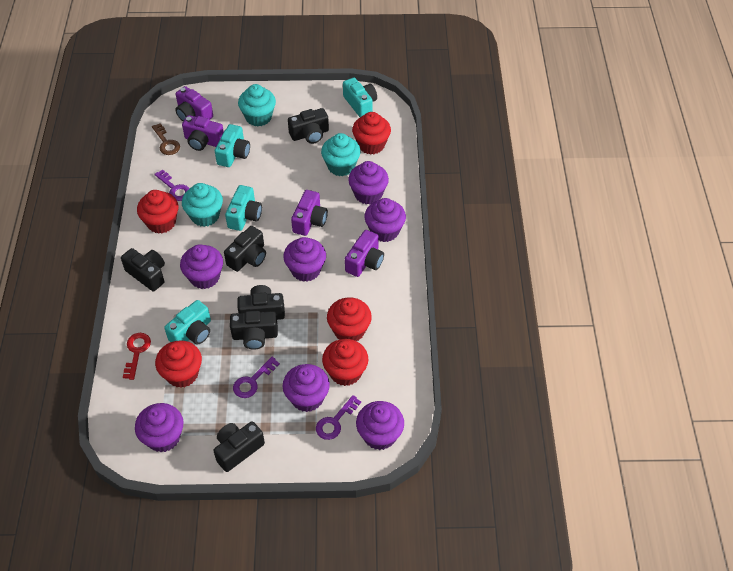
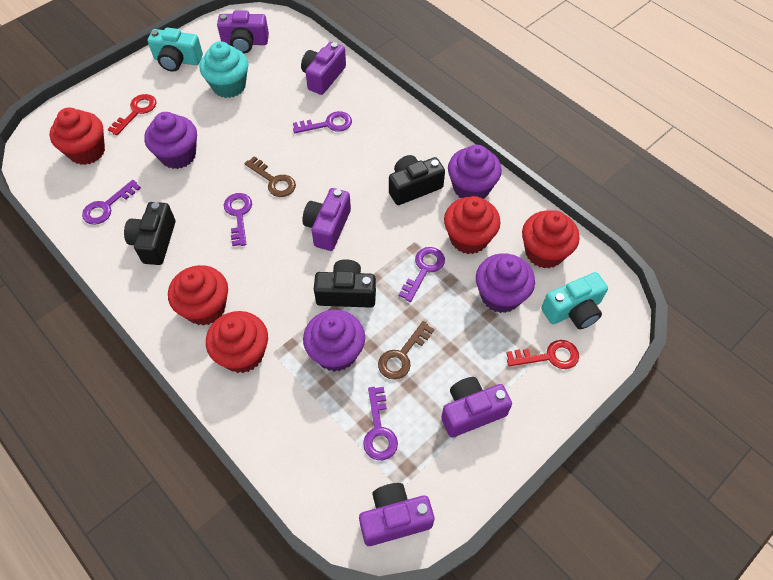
black camera: [121,248,165,291] [214,421,265,472] [224,226,266,272] [230,311,278,350] [237,285,285,320] [288,108,329,144] = 6 -> [124,202,175,265] [314,259,376,308] [389,155,445,205] = 3
brown key: [152,123,180,155] = 1 -> [244,156,296,197] [378,321,434,380] = 2
purple camera: [175,86,213,121] [182,115,224,151] [291,190,328,236] [345,230,384,277] = 4 -> [217,10,269,53] [301,42,346,95] [302,188,351,251] [359,483,434,546] [441,377,512,437] = 5
purple cupcake: [135,403,184,452] [180,244,223,289] [282,364,330,412] [283,237,326,282] [348,161,389,205] [356,401,404,450] [365,198,406,242] = 7 -> [144,112,197,169] [303,310,365,372] [448,145,502,199] [476,253,535,313] = 4
purple key: [154,169,190,201] [233,357,280,398] [316,395,361,440] = 3 -> [82,180,141,225] [224,193,252,246] [293,111,352,133] [363,387,398,460] [399,247,445,302] = 5
red key: [123,333,151,380] = 1 -> [108,94,156,136] [506,340,579,369] = 2
turquoise camera: [164,300,211,345] [215,124,250,167] [225,185,262,231] [343,78,377,117] = 4 -> [148,28,203,72] [541,272,608,329] = 2
turquoise cupcake: [182,183,223,227] [238,84,276,126] [321,133,361,176] = 3 -> [200,41,249,98] = 1

